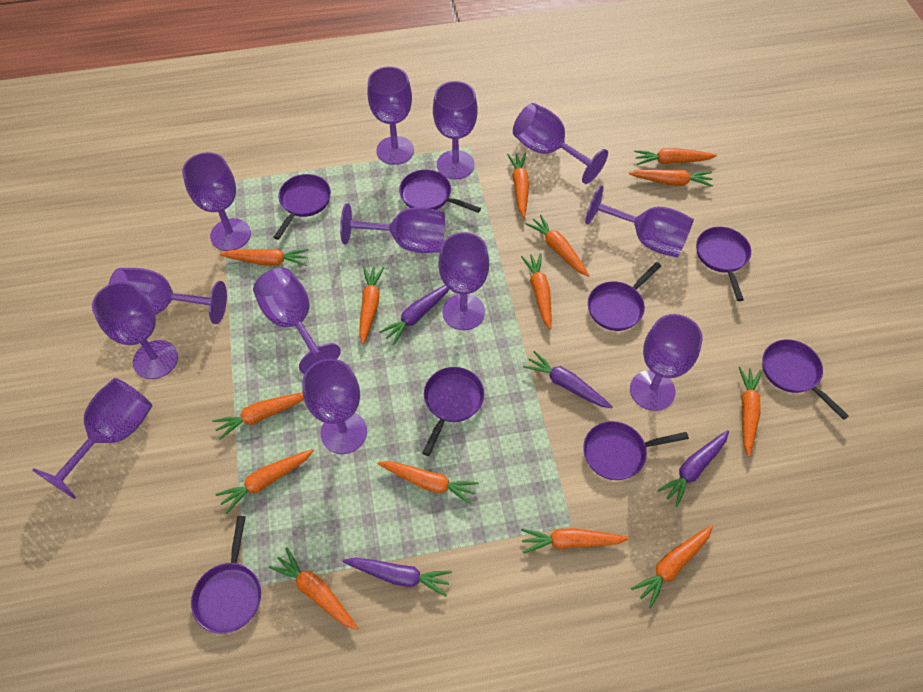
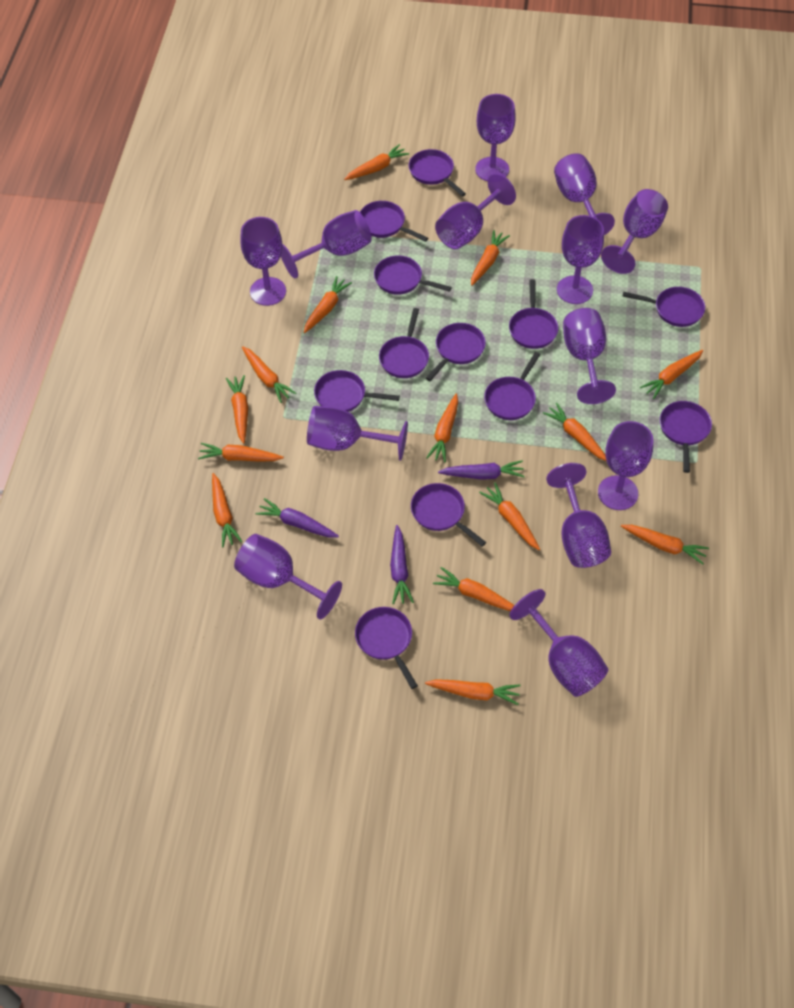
purple carrot: [342,558,452,597] [379,285,449,345] [523,351,613,408] [657,430,729,507] = 4 -> [255,498,339,537] [390,525,414,604] [438,460,525,480] = 3
purple pan: [191,516,261,634] [273,174,331,240] [399,170,481,213] [422,367,484,456] [583,421,689,480] [588,262,661,331] [696,227,751,301] [762,339,849,420] = 8 -> [314,370,400,412] [355,607,418,689] [360,201,428,242] [374,256,452,295] [379,308,429,378] [409,149,466,197] [411,483,486,547] [426,323,486,381] [484,352,541,420] [509,279,559,349] [623,287,705,327] [660,401,712,473] = 12

